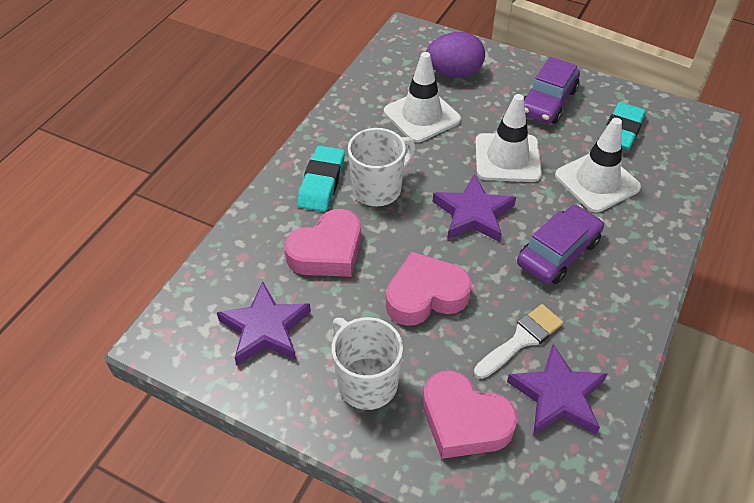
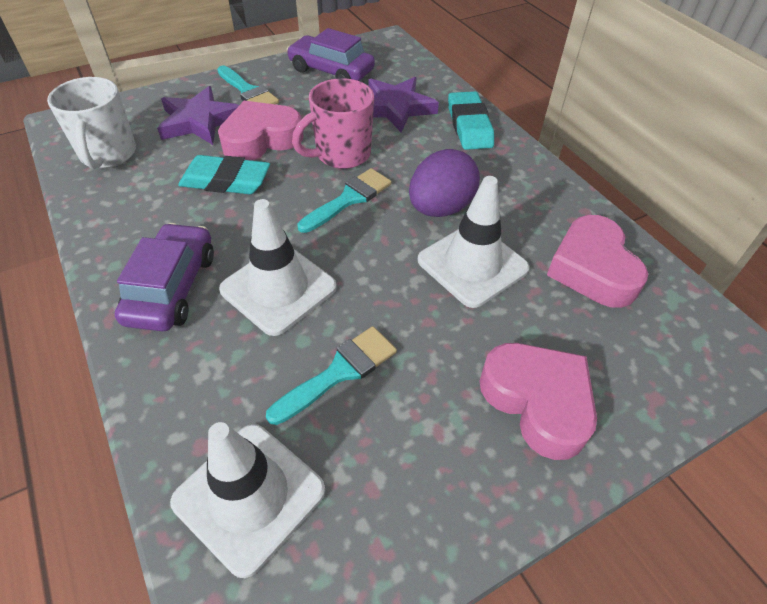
pink mug: none = 0 -> [292,78,374,169] = 1
purple star: [217,281,311,366] [433,174,516,242] [507,344,607,435] = 3 -> [157,86,239,145] [368,77,439,132] = 2
turquoise brush: none = 0 -> [217,66,279,104] [266,326,397,425] [298,168,392,233] = 3
white brush: [474,304,563,379] = 1 -> none = 0
white mug: [332,317,403,410] [348,128,416,206] = 2 -> [47,77,136,169] = 1

